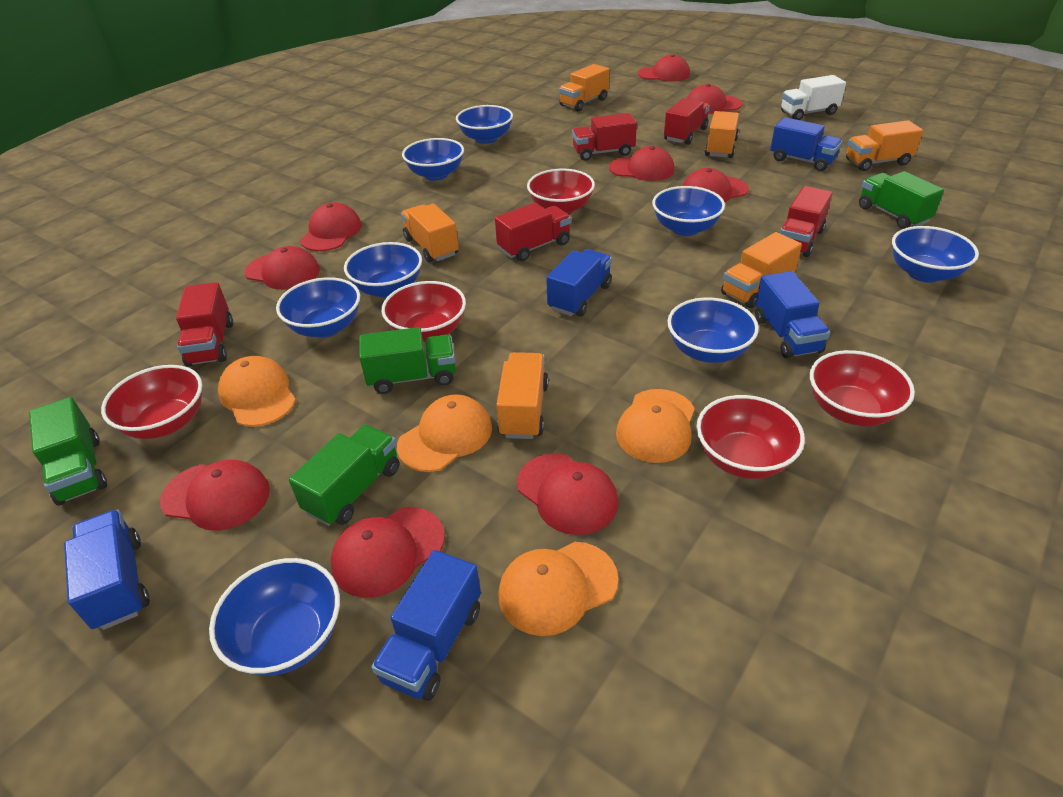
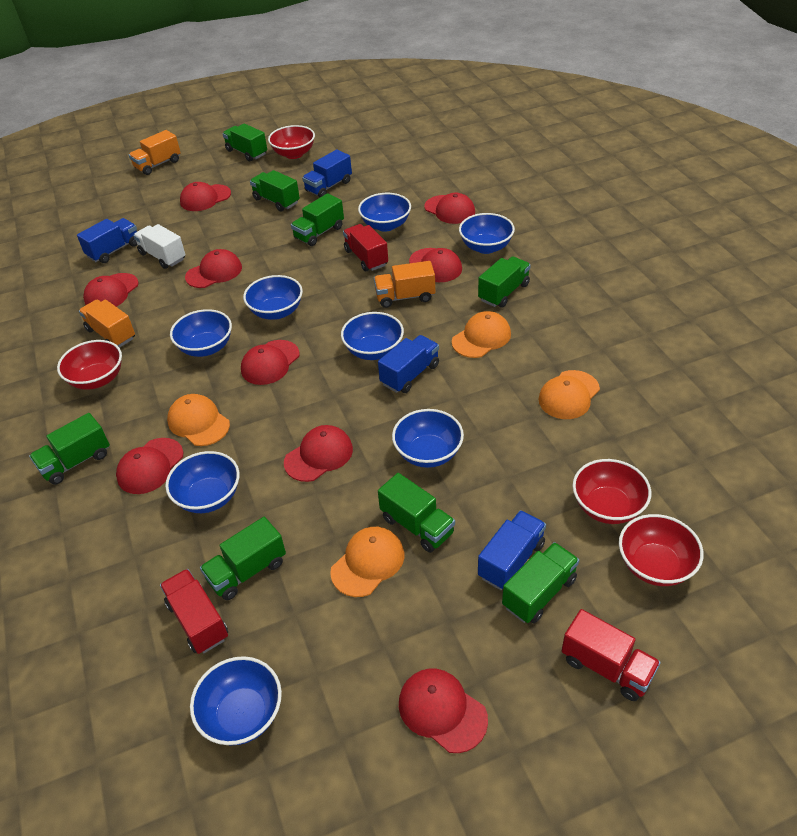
blue truck: [64,509,150,630] [371,550,481,701] [546,249,612,317] [755,271,830,359] [770,117,842,171] = 5 -> [77,218,137,263] [302,150,352,198] [378,335,439,393] [478,510,546,590] = 4
green truck: [29,397,107,506] [289,425,399,526] [359,327,456,394] [859,171,944,229] = 4 -> [29,413,110,485] [200,517,286,600] [222,123,267,162] [250,170,300,212] [291,193,344,246] [378,473,455,553] [478,256,531,308] [502,542,579,623] = 8
orange truck: [401,204,459,263] [496,352,549,439] [559,64,609,111] [705,111,739,158] [721,232,802,308] [846,120,923,171] = 6 -> [79,299,135,348] [129,130,181,175] [374,261,435,308] = 3
red bowl: [101,365,202,439] [381,281,466,342] [527,169,595,214] [696,395,805,479] [810,350,915,426] = 5 -> [57,340,122,390] [268,125,315,159] [573,459,651,524] [619,514,704,586] = 4
red truck: [176,282,233,367] [495,203,571,261] [572,113,637,161] [664,98,710,145] [780,186,832,257] = 5 -> [160,569,228,654] [343,224,388,272] [562,609,661,701] = 3

